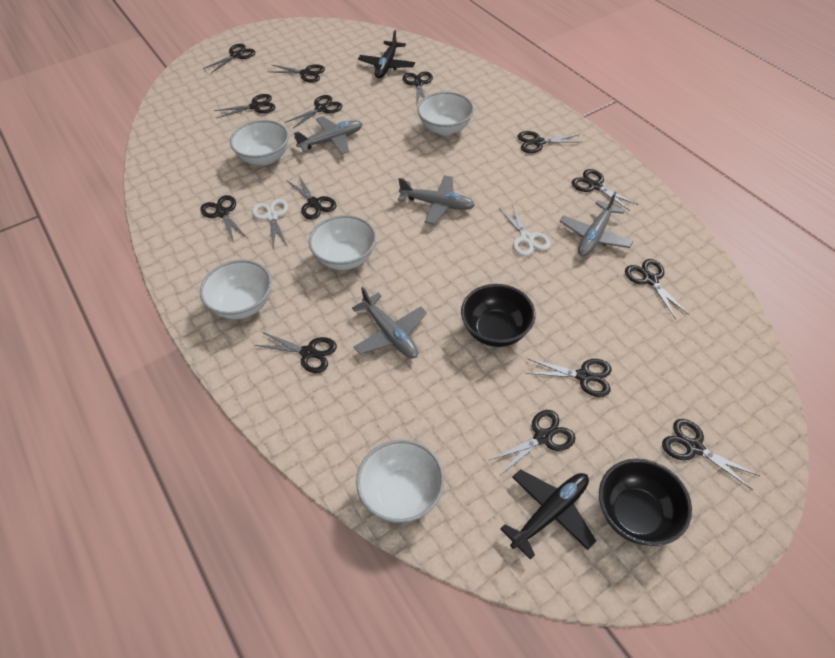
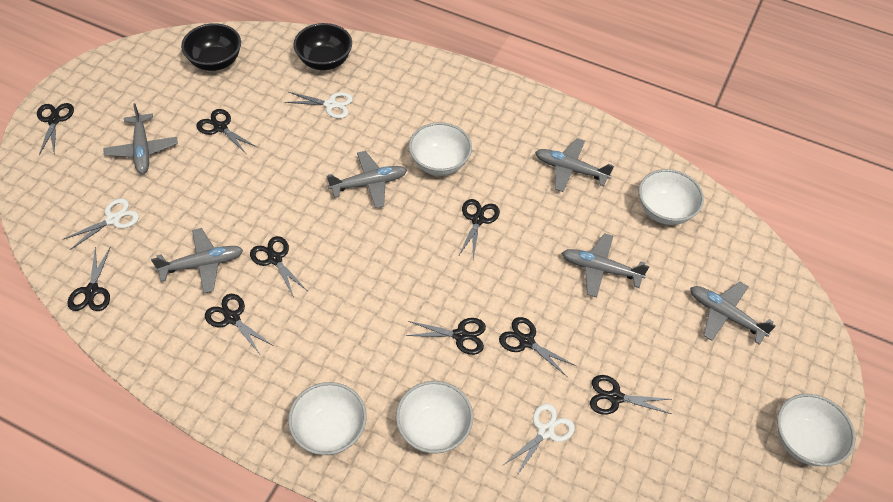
black plane: [358,30,415,78] [500,469,596,560] = 2 -> none = 0
black scissors: [200,195,247,243] [203,44,255,74] [214,94,275,119] [255,332,337,373] [268,64,325,83] [285,95,342,129] [286,176,337,220] [403,72,433,106] [488,410,575,476] [518,131,581,153] [525,358,611,397] [571,169,638,211] [625,259,689,319] [662,419,760,490] = 14 -> [37,103,74,155] [67,246,111,311] [197,109,258,155] [205,294,273,356] [250,236,307,297] [406,318,486,355] [458,199,500,259] [499,317,576,377] [590,375,671,415] = 9
grey plane: [294,116,363,154] [352,287,427,359] [398,175,475,224] [559,192,633,256] = 4 -> [103,103,178,174] [151,228,243,294] [327,151,407,208] [535,138,614,192] [562,233,649,297] [690,281,776,345] = 6
white scissors: [252,199,288,247] [499,205,551,256] = 2 -> [62,198,139,250] [285,92,353,119] [502,403,575,477] = 3

